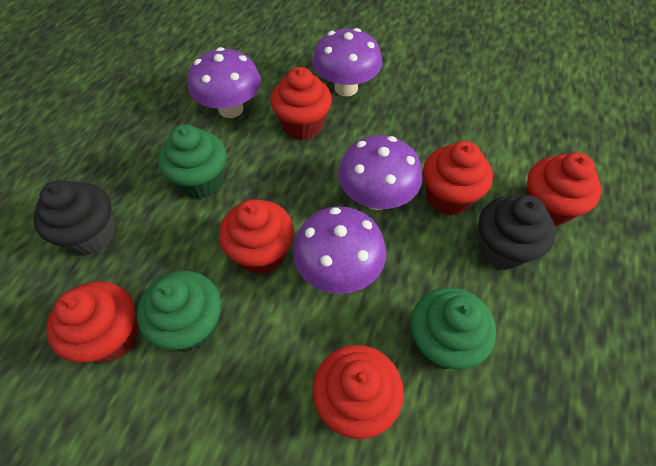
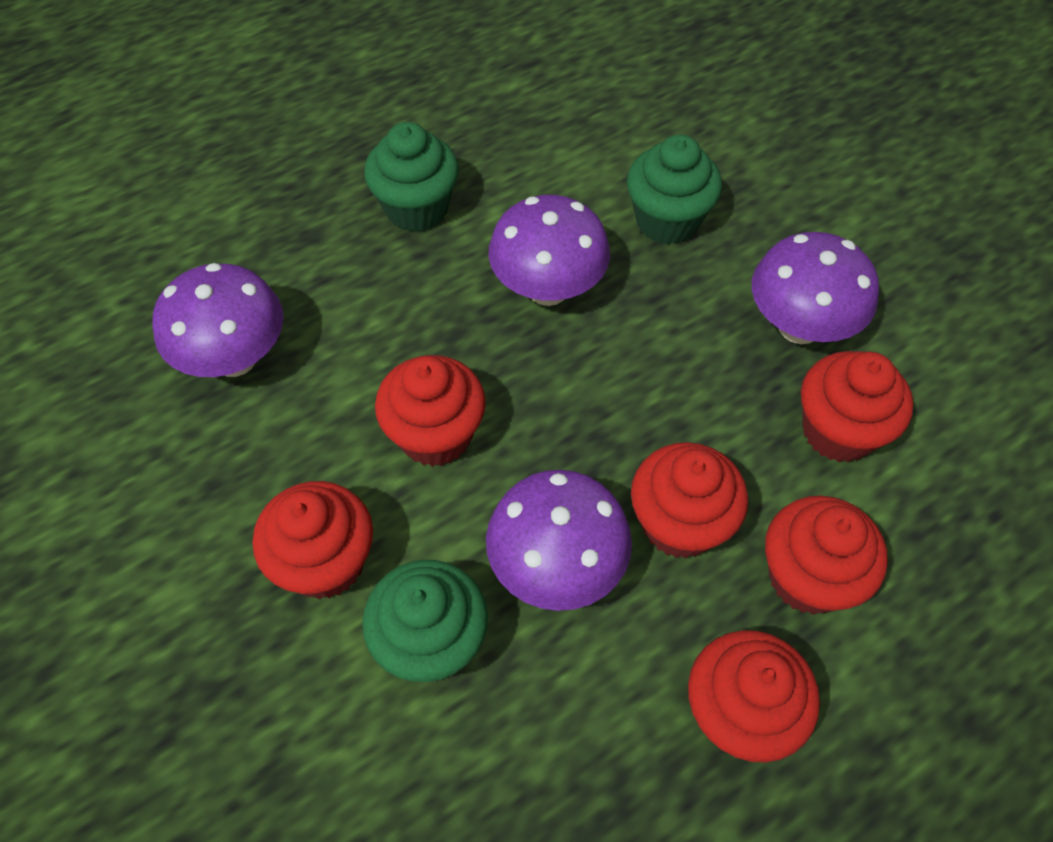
black cupcake: [33,180,116,255] [479,195,556,270] = 2 -> none = 0

